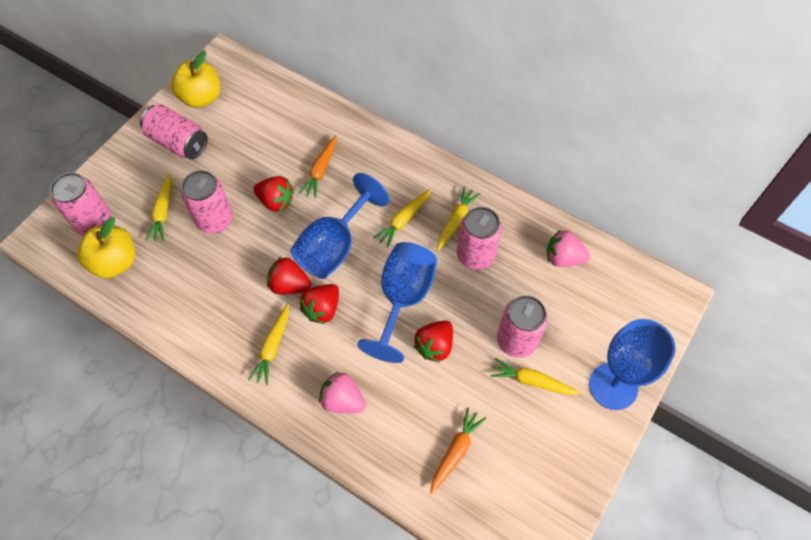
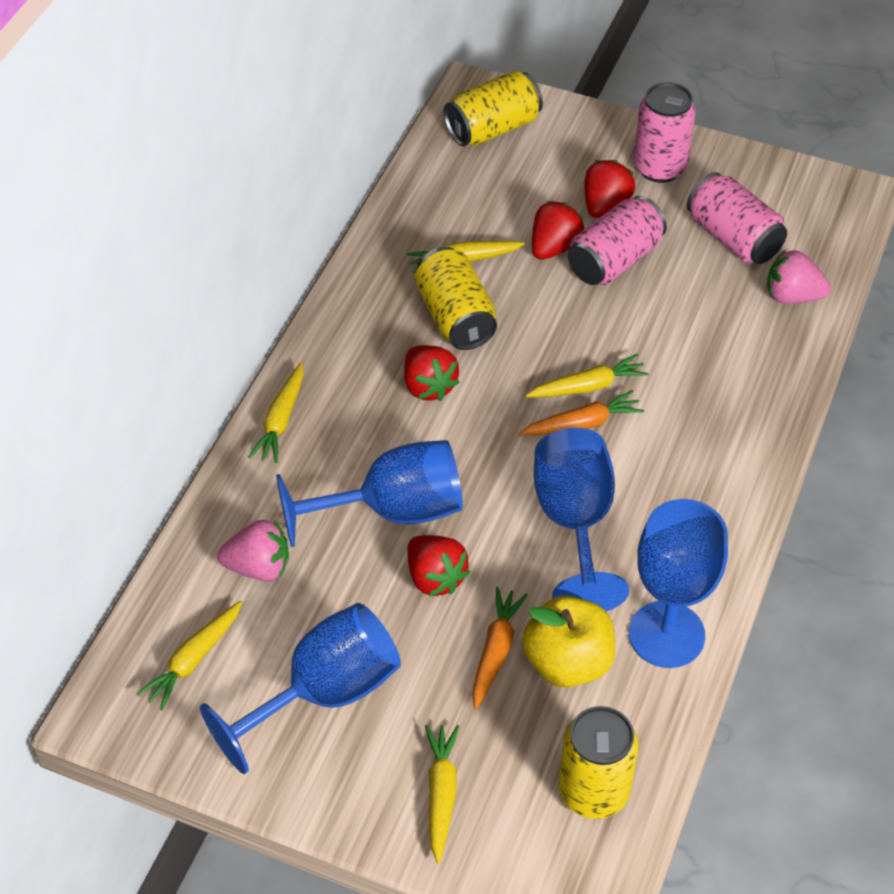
blue goblet: [291,173,390,279] [357,242,437,363] [589,319,675,410] = 3 -> [200,603,401,774] [276,440,463,547] [534,427,629,611] [629,499,728,668] = 4
pink can: [50,172,111,235] [140,104,208,160] [181,170,233,234] [457,207,502,270] [497,295,548,358] = 5 -> [568,196,667,285] [633,82,696,183] [687,172,787,264] = 3
yellow apple: [77,217,135,279] [171,51,220,108] = 2 -> [522,596,616,687] = 1
yellow can: none = 0 -> [414,247,497,350] [444,70,543,146] [559,706,639,819] = 3

